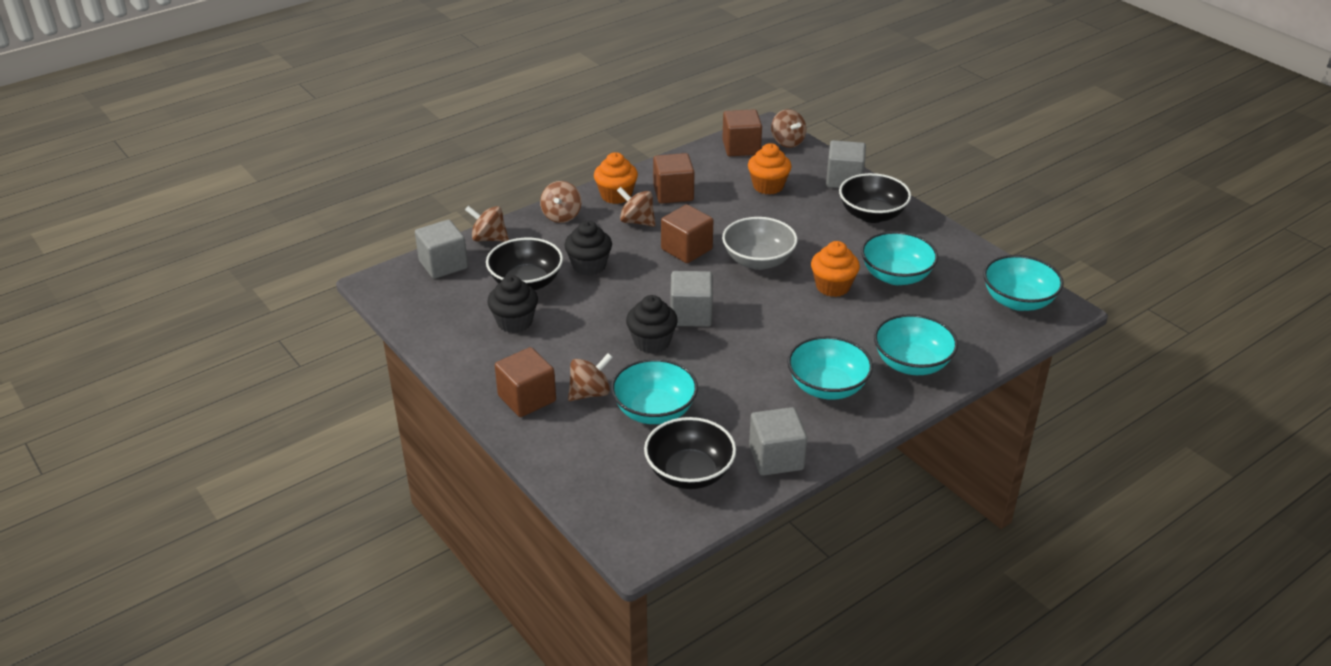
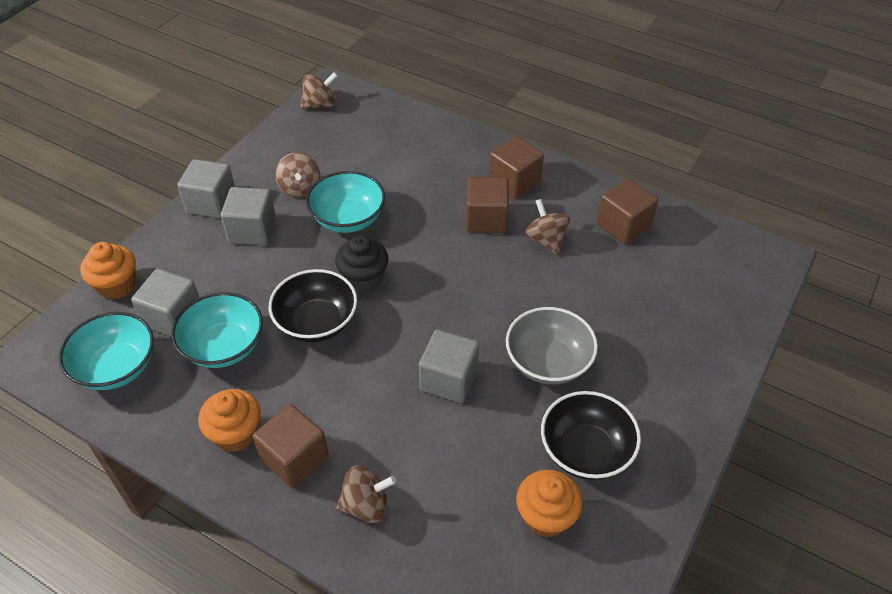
black bowl: [486,238,563,290] [644,417,736,489] [839,173,911,223] = 3 -> [269,269,357,342] [541,391,641,480] = 2
black cupcake: [487,275,538,333] [565,221,612,276] [626,295,678,354] = 3 -> [335,235,389,293] = 1
brown spinning top: [465,206,509,242] [540,181,581,223] [568,353,613,401] [617,187,656,227] [771,109,806,148] = 5 -> [275,152,320,197] [301,72,338,109] [336,466,396,523] [525,199,570,255] = 4
turquoise bowl: [611,359,698,424] [787,336,873,400] [861,231,938,285] [874,314,958,375] [983,255,1064,311] = 5 -> [59,312,154,390] [171,292,263,368] [306,171,385,233] = 3

